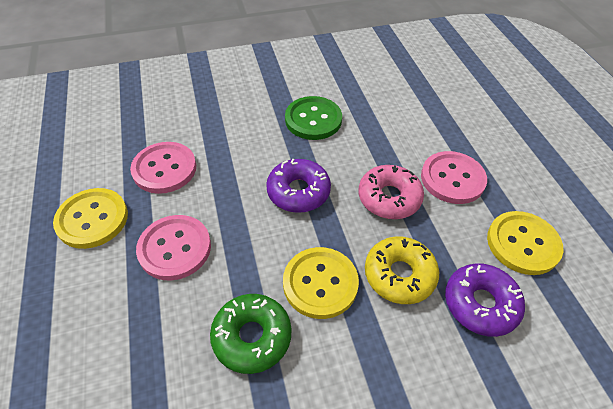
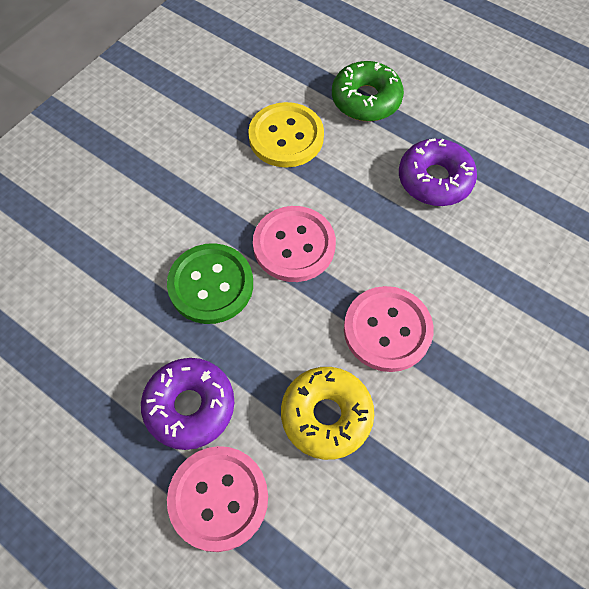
pink donut: [359,165,424,219] = 1 -> none = 0
yellow button: [53,188,128,249] [283,247,359,319] [487,211,563,275] = 3 -> [248,102,324,168] = 1

